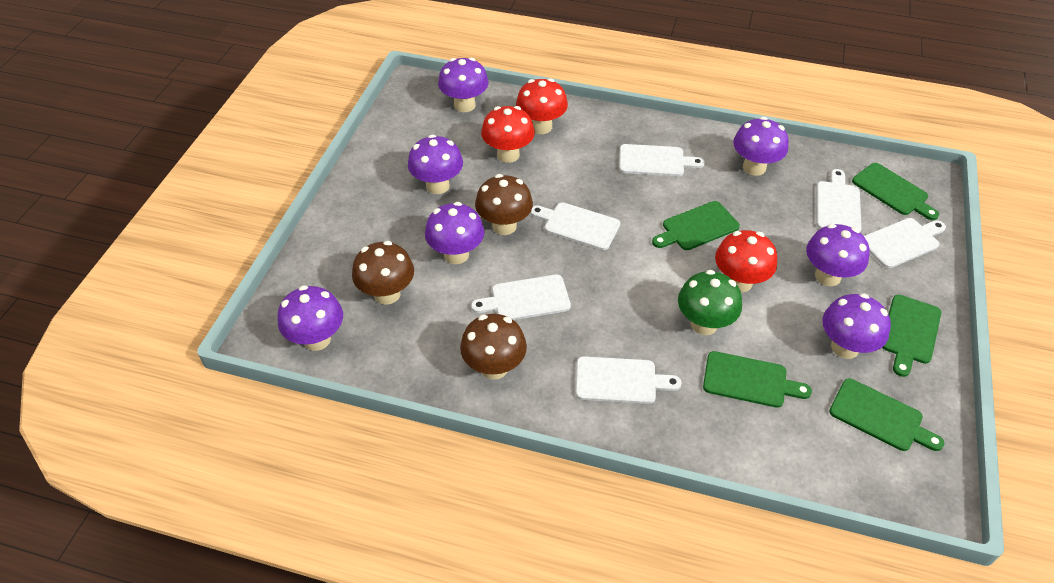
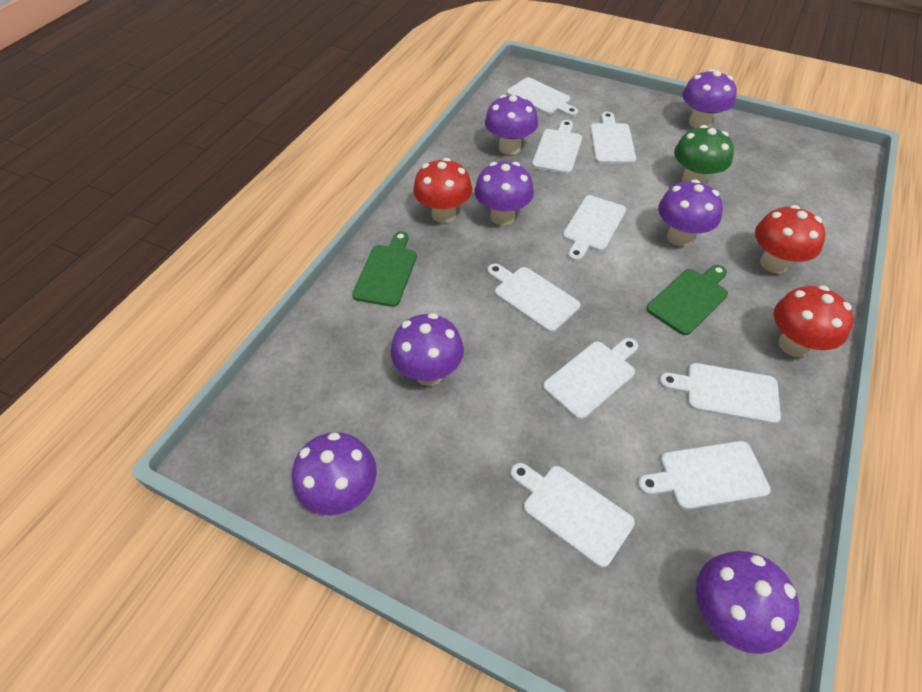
brown mushroom: [352,241,414,305] [460,314,527,380] [475,174,533,235] = 3 -> none = 0
green cutting board: [652,201,740,250] [703,351,812,408] [829,378,944,451] [852,163,939,220] [882,295,941,377] = 5 -> [352,231,417,307] [647,265,728,335] = 2
white cutting board: [471,274,571,320] [530,202,620,250] [576,356,682,404] [619,144,705,176] [816,169,861,232] [864,218,946,268] = 6 -> [487,264,580,332] [507,78,578,117] [510,463,635,568] [532,120,582,174] [543,338,638,420] [563,195,626,261] [590,112,636,164] [638,441,771,510] [659,363,781,424] = 9

